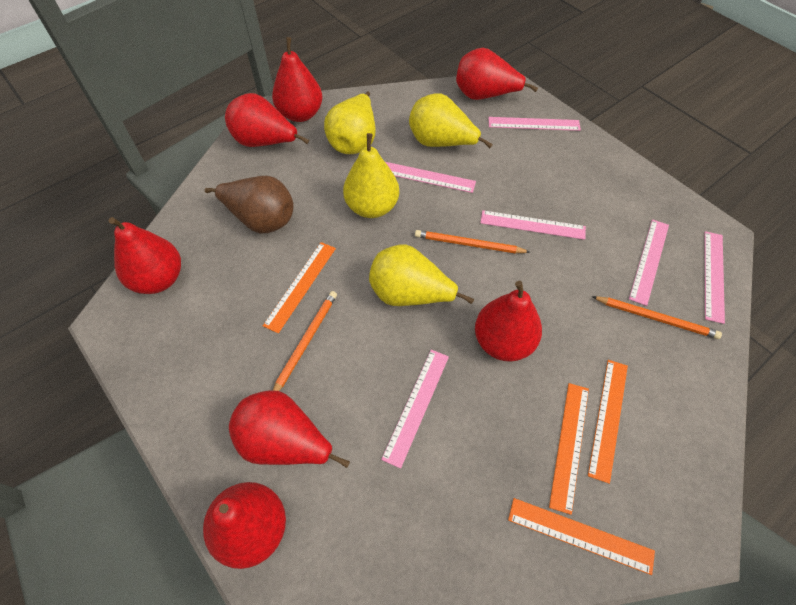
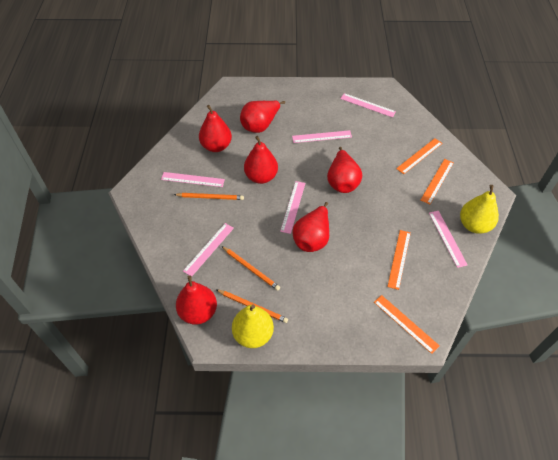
brown pear: [205,176,294,234] = 1 -> none = 0
red pear: [109,217,181,294] [203,482,286,569] [225,93,309,147] [229,390,350,468] [272,37,322,122] [456,48,538,100] [475,281,542,362] = 7 -> [176,275,217,325] [199,105,232,152] [240,100,285,133] [244,136,278,184] [292,202,329,252] [327,147,362,193] = 6
yellow pear: [324,92,376,154] [343,133,399,218] [369,244,474,306] [409,93,493,148] = 4 -> [232,304,274,348] [460,185,499,234] = 2

